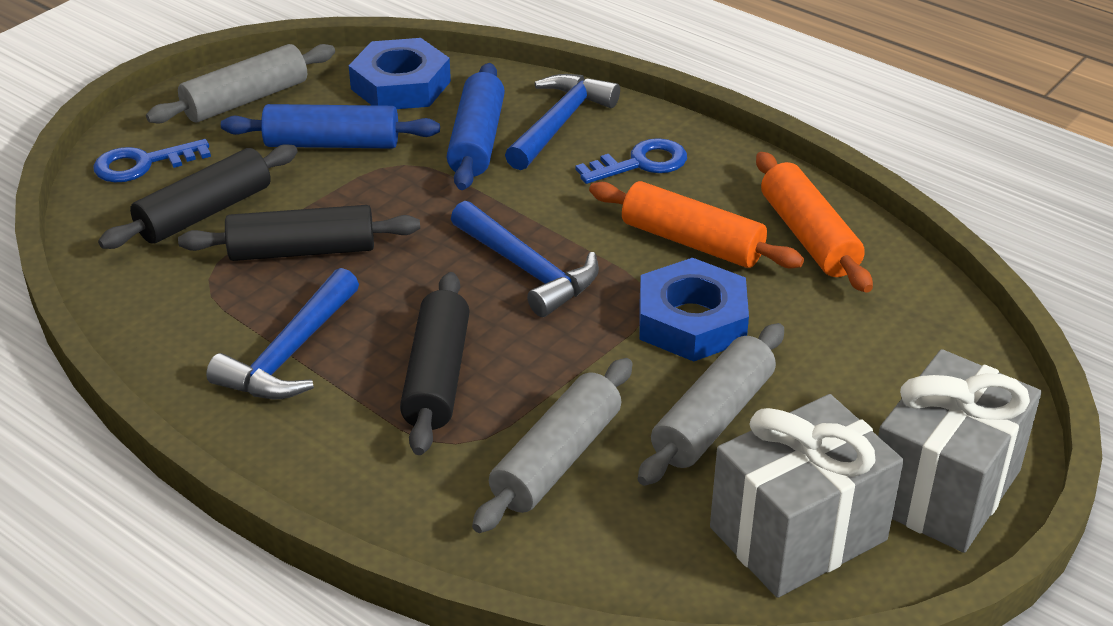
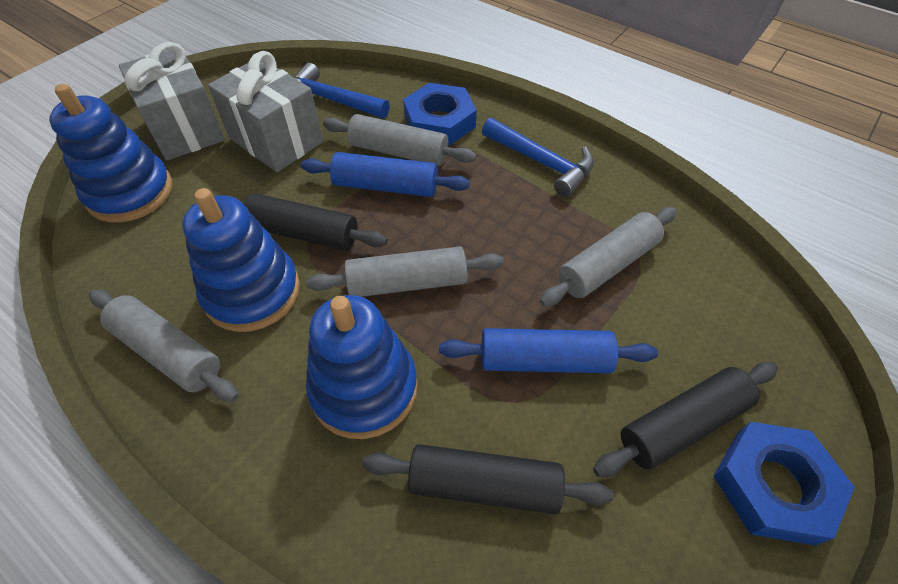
blue hammer: [206,268,359,399] [451,201,599,317] [505,74,620,170] = 3 -> [294,63,390,118] [482,118,594,197] = 2
blue key: [93,139,211,183] [576,138,687,184] = 2 -> none = 0
blue stacking toy: none = 0 -> [49,84,172,223] [182,188,300,332] [306,295,418,439] = 3
grey rolling pin: [146,44,335,124] [472,358,633,533] [638,323,784,486] = 3 -> [89,289,239,402] [306,247,504,297] [323,114,477,166] [540,207,677,307] = 4
orange rolling pin: [589,181,804,269] [756,152,873,293] = 2 -> none = 0

